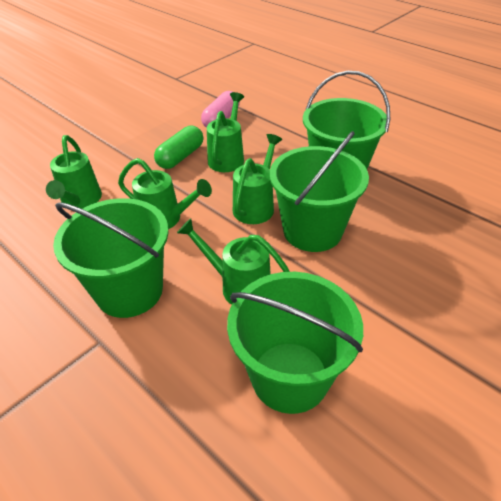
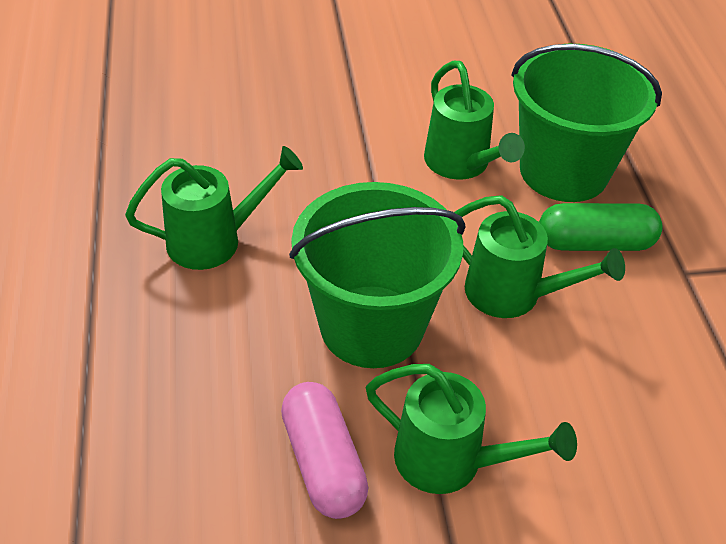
green bucket: [53,198,169,318] [227,272,363,414] [270,131,369,252] [303,71,390,169] = 4 -> [289,182,466,368] [511,44,662,202] = 2
green watering can: [46,135,102,209] [118,158,212,229] [177,218,290,305] [207,92,244,172] [233,134,282,224] = 5 -> [125,146,303,270] [366,364,577,494] [424,61,525,180] [454,195,625,318] = 4

